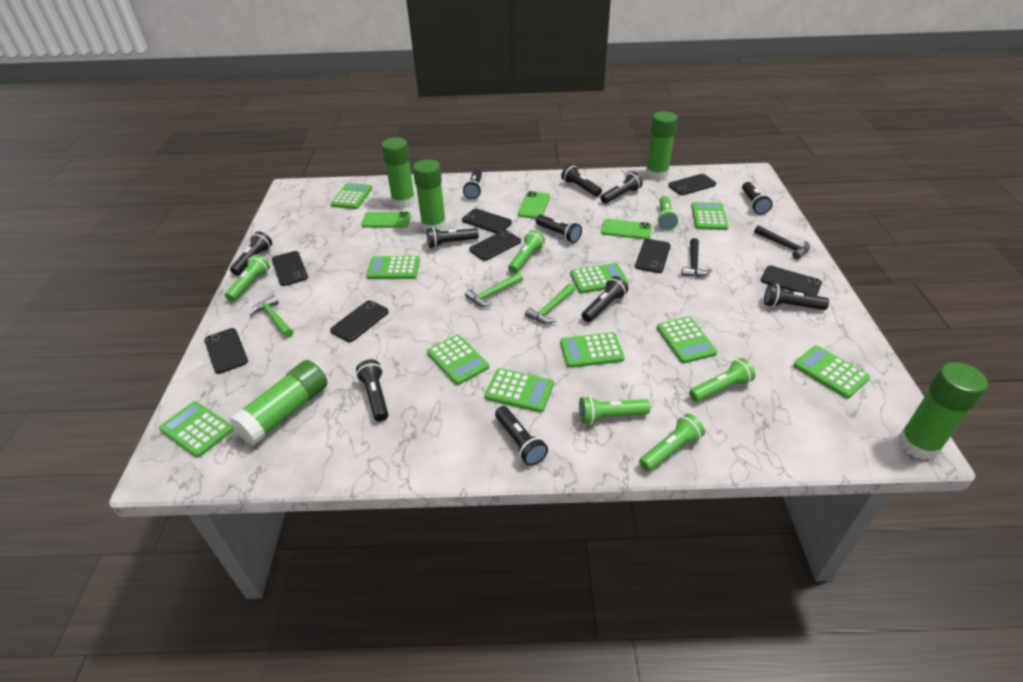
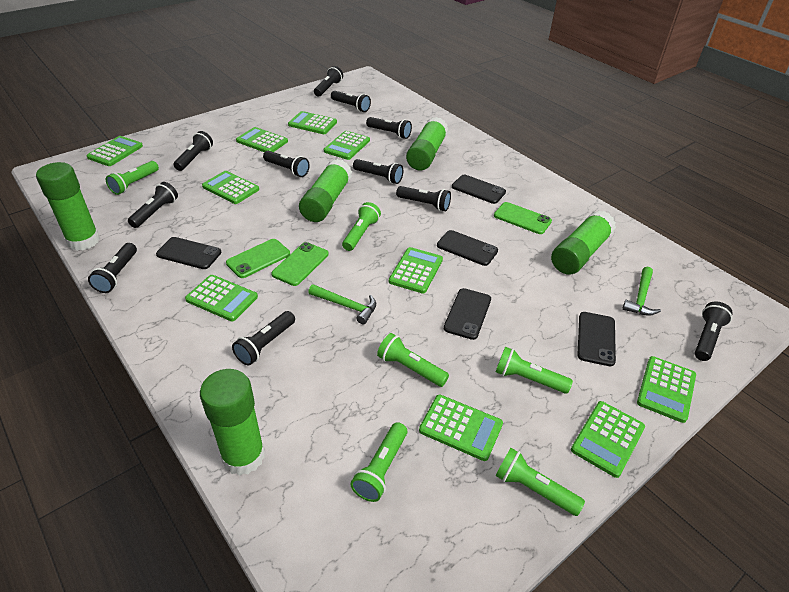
black hammer: [681,238,712,277] [754,225,810,259] = 2 -> none = 0
black phone: [204,328,248,374] [272,251,308,286] [330,300,389,342] [462,208,512,234] [469,230,521,261] [635,239,671,273] [668,174,716,195] [761,266,822,296] = 8 -> [156,237,221,269] [437,230,498,266] [444,288,491,340] [452,175,506,204] [577,312,616,366] = 5
green hammer: [250,295,293,338] [465,273,523,307] [525,283,575,324] = 3 -> [308,284,376,324] [622,267,661,316] = 2

